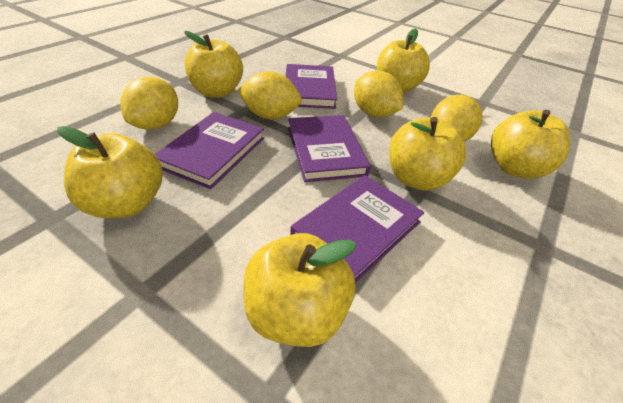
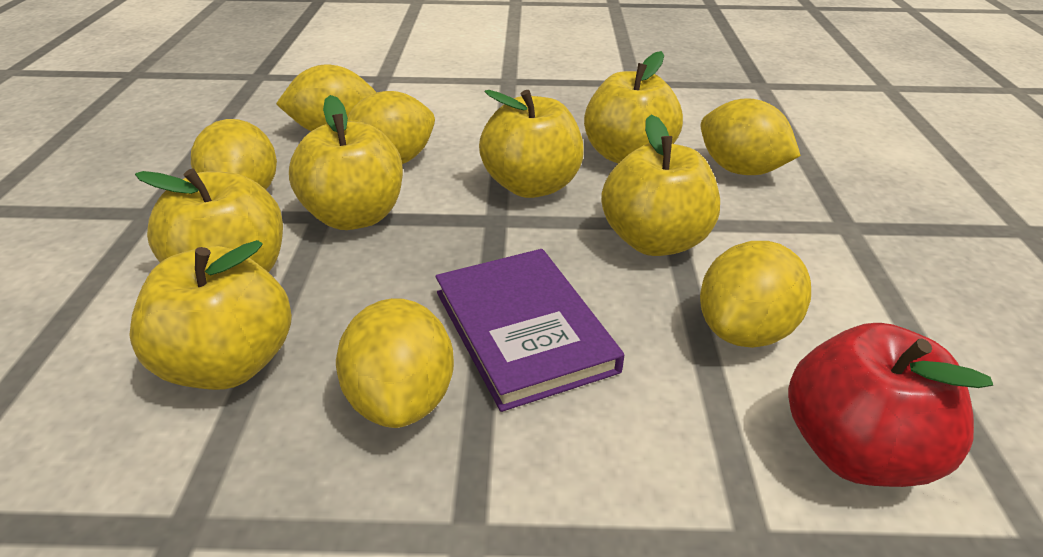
purple book: [155,112,264,189] [285,64,337,109] [288,115,371,182] [290,175,424,283] = 4 -> [436,249,624,412] = 1
red apple: none = 0 -> [788,323,993,487] = 1
yellow lemon: [120,77,178,130] [237,71,302,119] [354,71,403,118] [431,95,483,142] = 4 -> [191,119,277,190] [276,64,376,131] [336,298,454,428] [347,91,435,164] [700,98,801,175] [700,241,811,348] = 6

